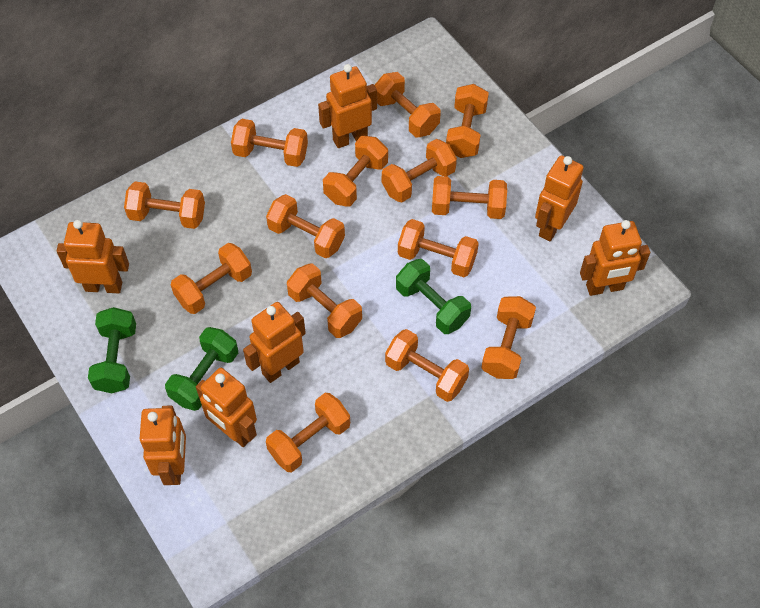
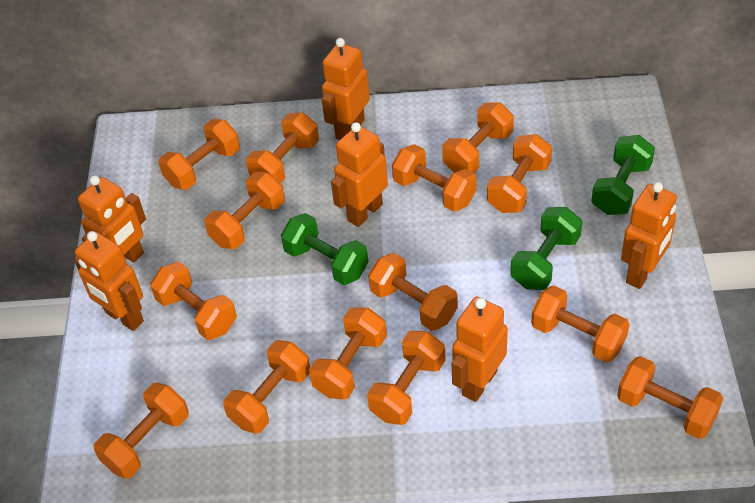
orange robot: [57,220,129,293] [140,406,186,485] [196,368,257,447] [243,302,306,383] [318,64,377,148] [535,155,584,241] [580,220,650,296] = 7 -> [75,231,144,331] [78,175,146,262] [322,38,370,140] [331,122,388,227] [452,297,508,402] [621,182,677,289] = 6

